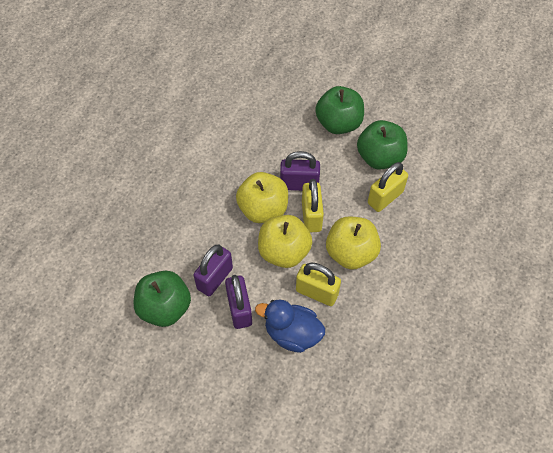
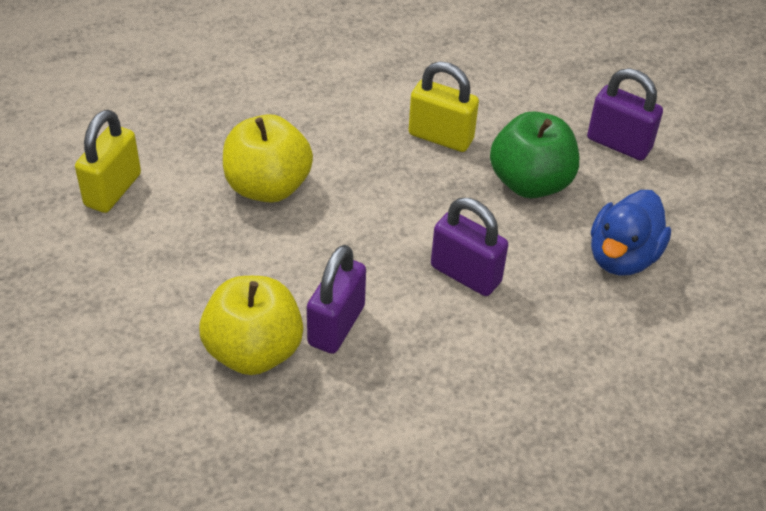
green apple: [134,271,191,327] [315,86,364,134] [357,120,408,170] = 3 -> [490,112,579,198] = 1
yellow apple: [236,172,288,223] [258,215,312,268] [326,217,381,270] = 3 -> [199,276,303,375] [223,114,313,203] = 2
yellow padlock: [296,263,341,306] [302,179,324,233] [368,162,408,212] = 3 -> [75,110,141,213] [409,61,479,152] = 2

